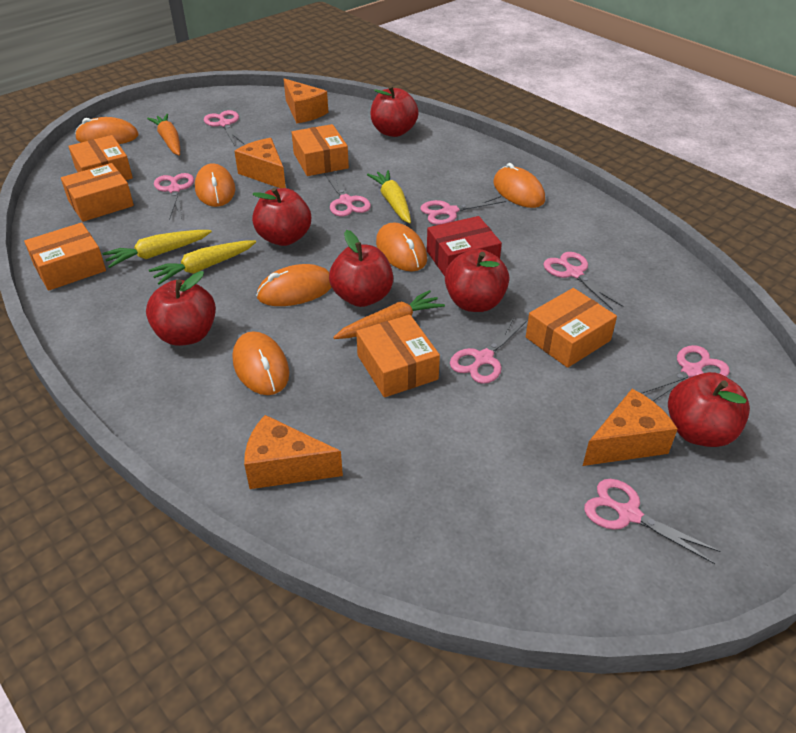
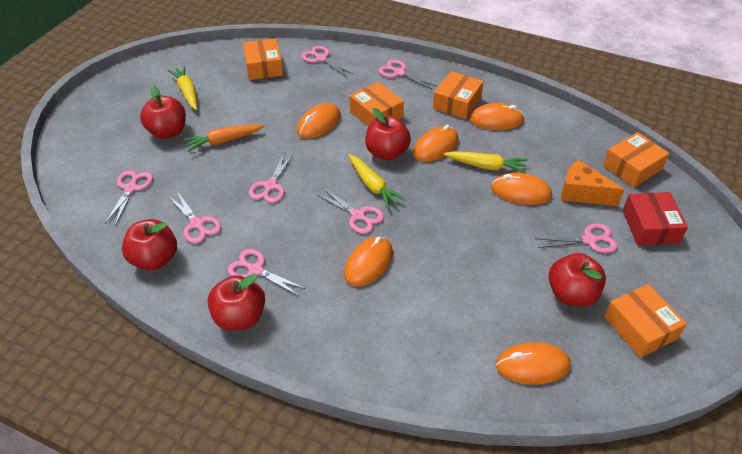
orange box: [24,222,106,291] [61,163,134,222] [68,135,133,180] [292,124,349,176] [356,315,440,397] [526,288,617,368] = 6 -> [243,38,283,80] [350,82,404,127] [433,71,484,119] [603,132,669,187] [604,284,687,358] = 5
orange carrot: [147,114,180,156] [333,290,445,339] = 2 -> [183,124,264,152] = 1
orange cheese: [234,138,286,188] [244,415,343,489] [284,79,328,123] [583,389,678,466] = 4 -> [561,160,625,206] = 1
red apple: [146,271,216,346] [252,188,311,246] [329,230,393,307] [370,86,419,137] [445,249,509,312] [668,372,750,447] = 6 -> [122,219,177,270] [140,85,186,139] [208,274,265,330] [365,108,411,160] [549,253,606,307] = 5

